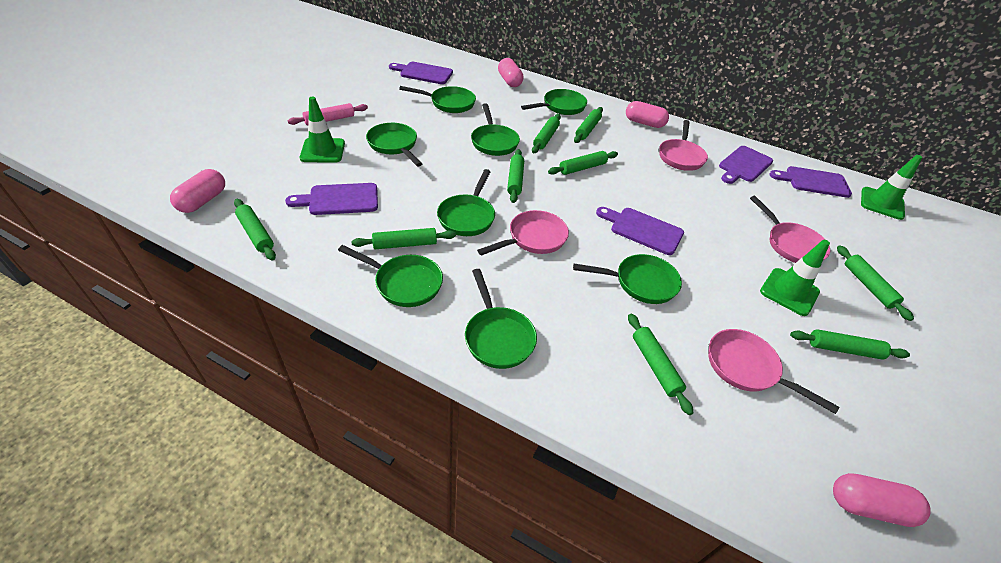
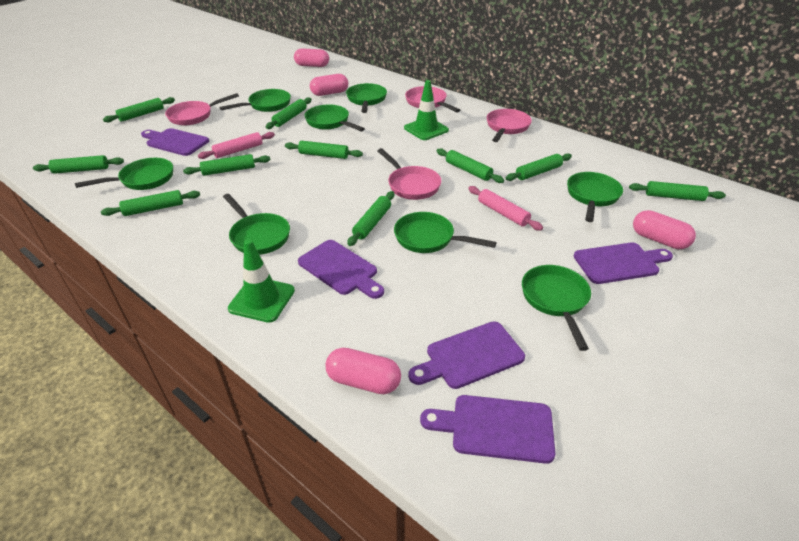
green rolling pin: [234,199,276,260] [351,228,456,249] [507,149,524,203] [532,114,561,153] [548,151,618,175] [574,107,603,143] [628,314,693,415] [790,329,910,360] [837,245,914,321] = 9 -> [33,155,124,174] [101,190,200,216] [103,97,175,122] [183,154,270,176] [266,97,311,129] [285,141,363,159] [347,191,394,246] [437,148,504,183] [506,153,572,181] [629,181,726,201] = 10
green traffic cone: [300,97,345,163] [760,240,830,316] [861,155,922,220] = 3 -> [228,239,295,323] [404,80,449,140] = 2
pink rolling pin: [288,103,368,125] = 1 -> [198,132,275,159] [468,186,543,231] = 2

